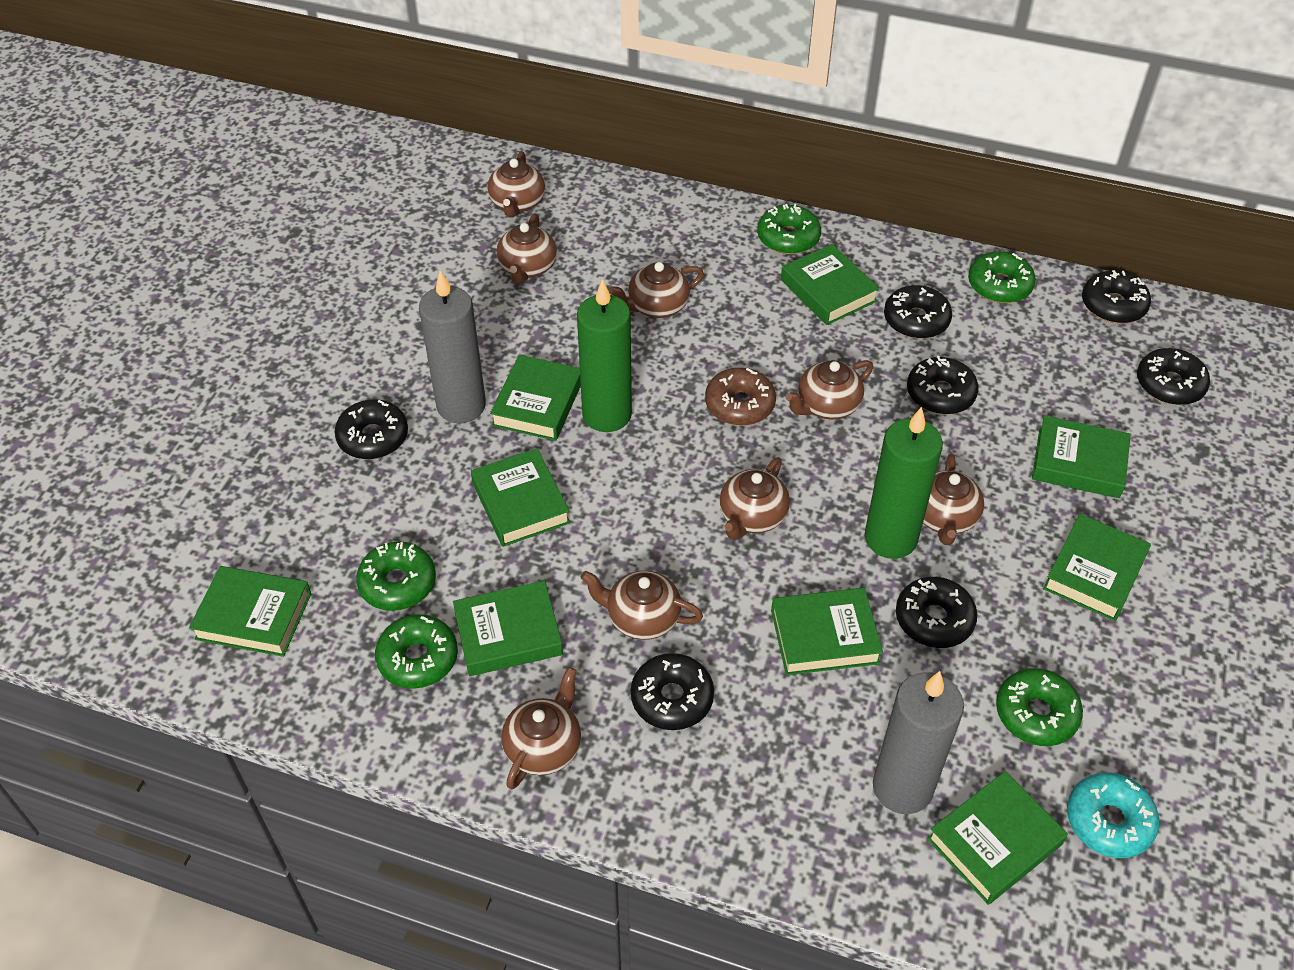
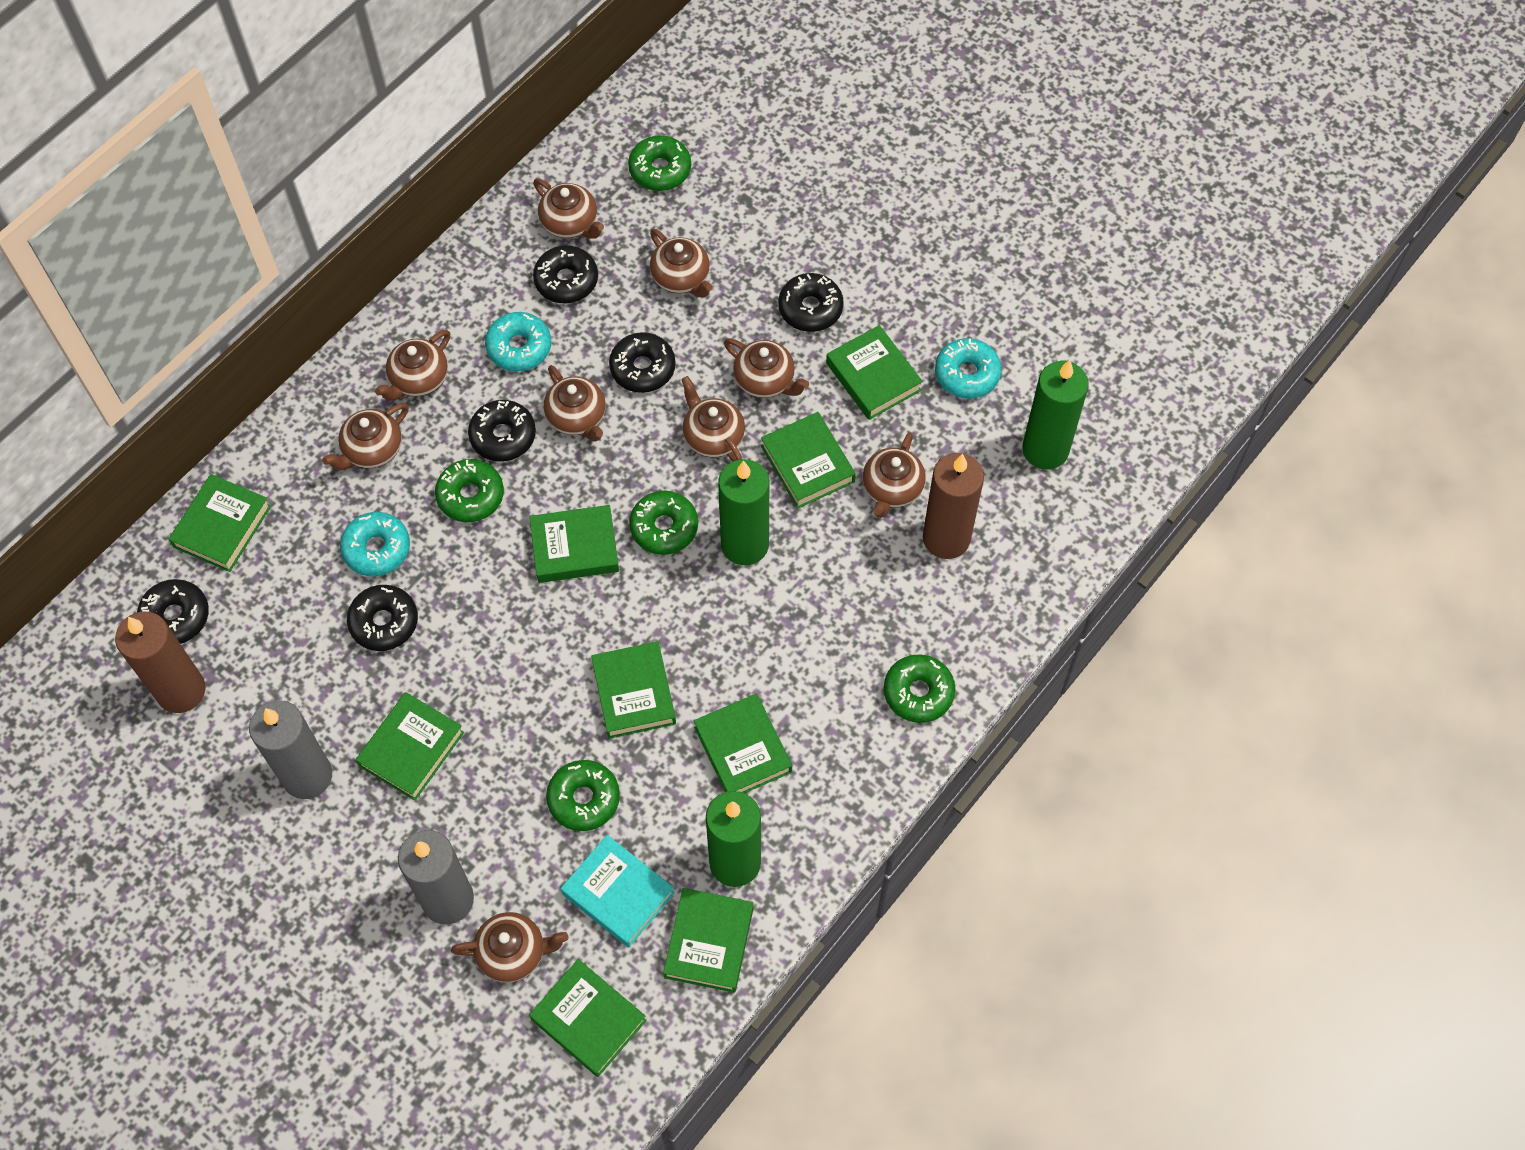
black donut: [335,399,408,459] [631,653,714,730] [884,285,952,339] [896,577,977,648] [907,356,979,414] [1082,270,1151,323] [1137,348,1210,405] = 7 -> [137,579,209,644] [347,585,418,651] [468,400,536,462] [533,245,598,303] [609,332,675,393] [778,273,844,332] = 6
brown candle: none = 0 -> [115,611,206,713] [923,453,984,559] = 2
brown donut: [705,368,776,426] = 1 -> none = 0
brown teapot: [487,151,545,218] [496,214,557,284] [501,667,581,790] [581,570,703,640] [609,262,704,318] [719,457,790,540] [785,360,873,419] [923,454,984,545] = 8 -> [322,403,409,470] [375,329,450,401] [451,912,568,983] [533,178,604,239] [544,365,606,442] [650,228,713,298] [681,376,745,461] [724,338,809,398] [863,432,926,518] = 9
green candle: [577,279,632,432] [865,407,943,559] = 2 -> [706,791,761,887] [718,459,769,565] [1022,360,1089,470] = 3
turquoise book: none = 0 -> [561,835,675,947] = 1
turquoise donut: [1067,773,1159,858] = 1 -> [340,512,410,576] [485,312,551,371] [935,338,1002,399] = 3

